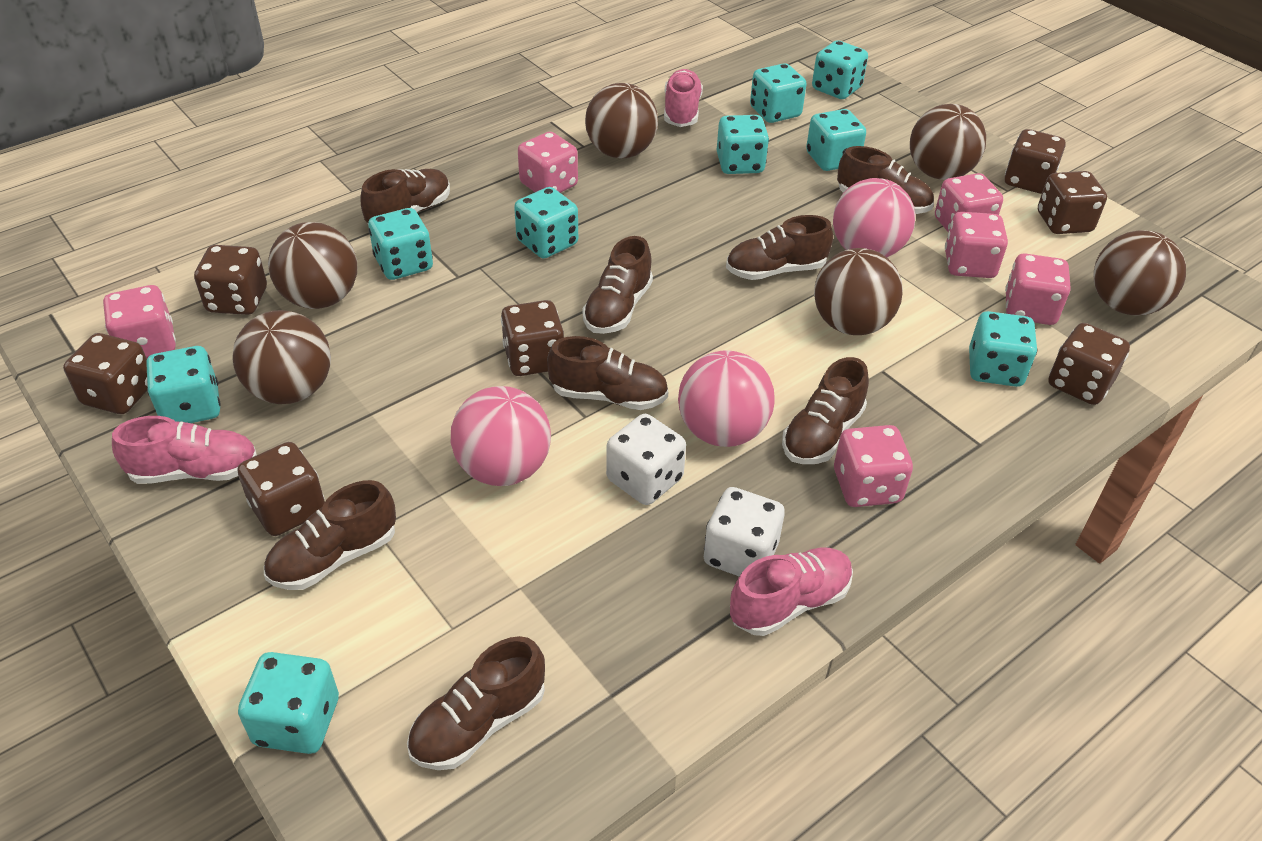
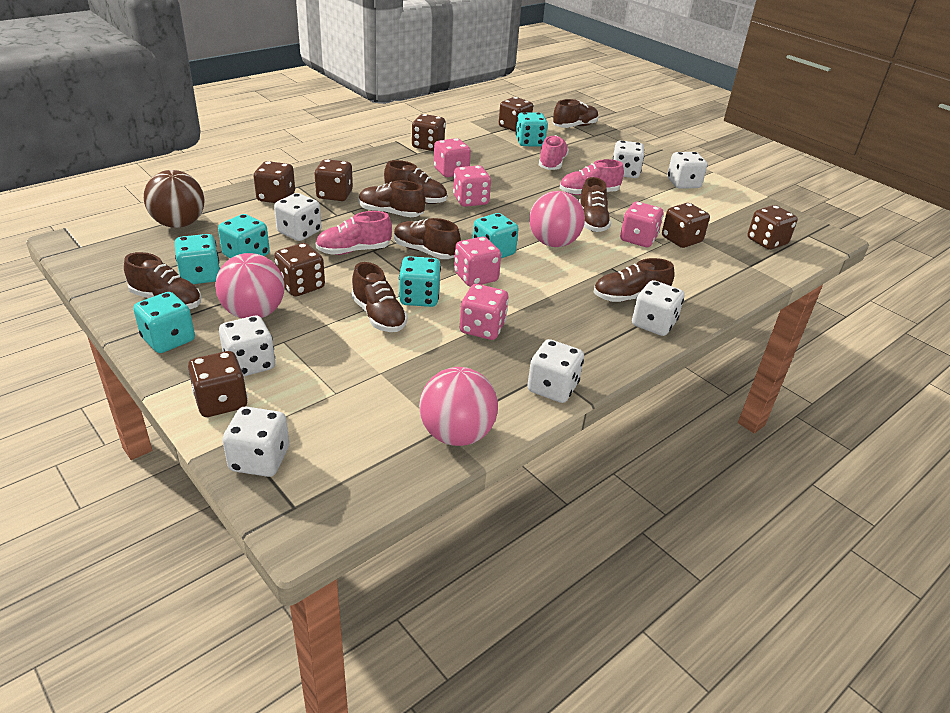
brown ball: [232,310,331,404] [268,222,357,309] [585,83,658,158] [814,248,903,335] [910,104,986,180] [1093,230,1186,316] = 6 -> [144,170,205,228] = 1
brown dice: [63,333,148,414] [194,245,267,315] [238,442,325,536] [501,300,564,376] [1005,129,1066,194] [1038,171,1107,234] [1048,323,1130,405] = 7 -> [188,351,248,417] [254,161,295,203] [274,243,325,296] [314,159,353,201] [412,114,445,151] [499,97,533,132] [662,203,710,248] [747,205,798,250] = 8
pink dice: [103,285,176,359] [518,132,578,193] [834,425,913,507] [935,173,1003,232] [945,212,1008,278] [1005,253,1070,325] = 6 -> [434,138,471,177] [453,166,491,207] [454,237,501,287] [460,284,509,340] [620,202,663,247] = 5
turquoise dice: [147,346,221,423] [238,652,339,754] [368,208,433,280] [514,187,578,259] [717,115,769,174] [750,63,807,123] [806,109,866,171] [812,40,868,99] [969,311,1037,387] = 9 -> [133,292,195,353] [175,234,220,284] [218,214,270,258] [399,256,441,307] [473,213,519,258] [516,112,548,146] = 6
white dice: [606,414,686,505] [704,487,785,576] = 2 -> [219,316,275,376] [222,407,289,477] [274,193,322,241] [527,339,584,403] [613,140,644,178] [632,280,684,336] [667,152,707,189] = 7

